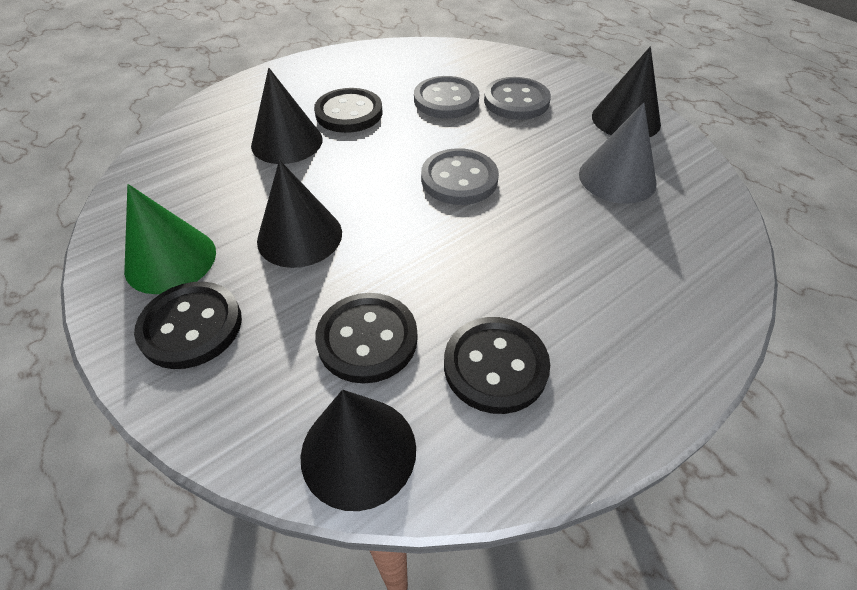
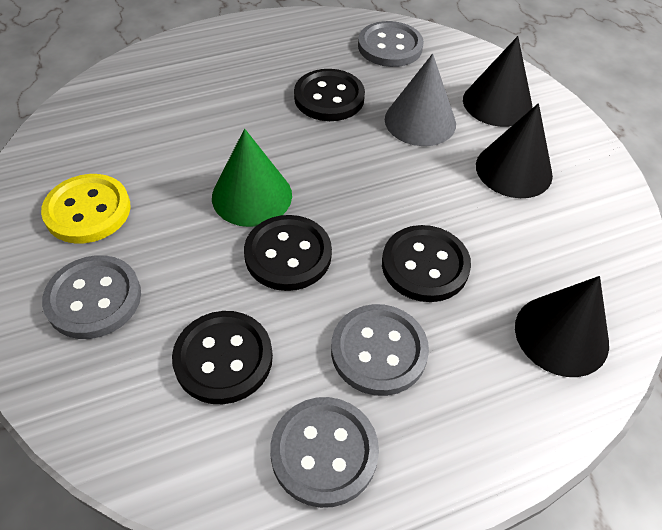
black cone: [251,68,323,164] [257,160,342,268] [301,390,416,511] [592,46,661,137] = 4 -> [463,36,533,127] [476,103,553,198] [515,276,609,377] = 3
grey button: [414,76,479,119] [421,148,499,205] [484,77,551,120] = 3 -> [42,255,141,339] [270,397,379,508] [331,304,429,396] [358,21,424,67] = 4
yellow button: none = 0 -> [41,174,131,243] = 1

